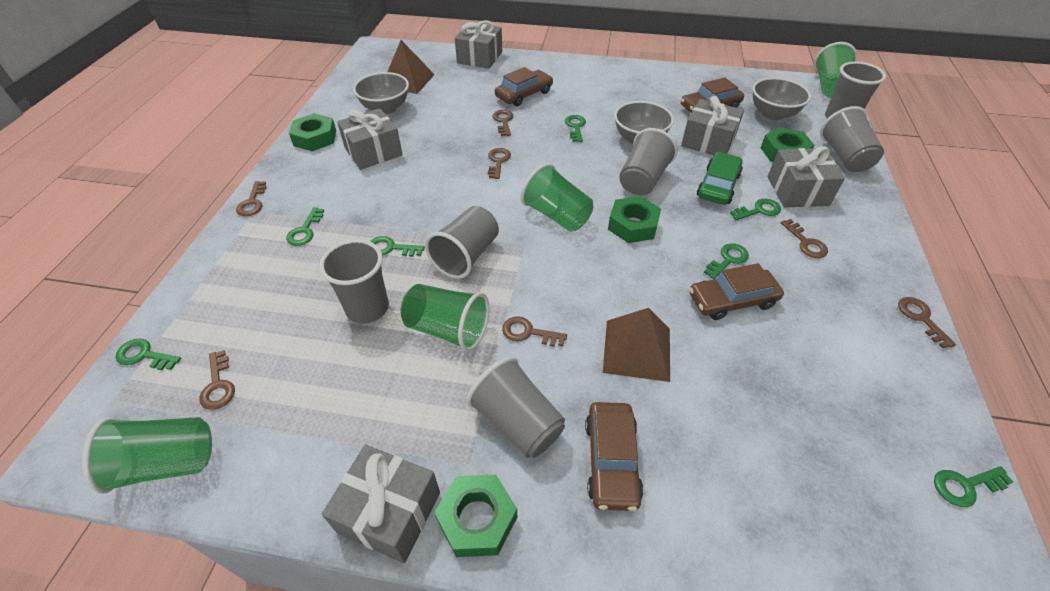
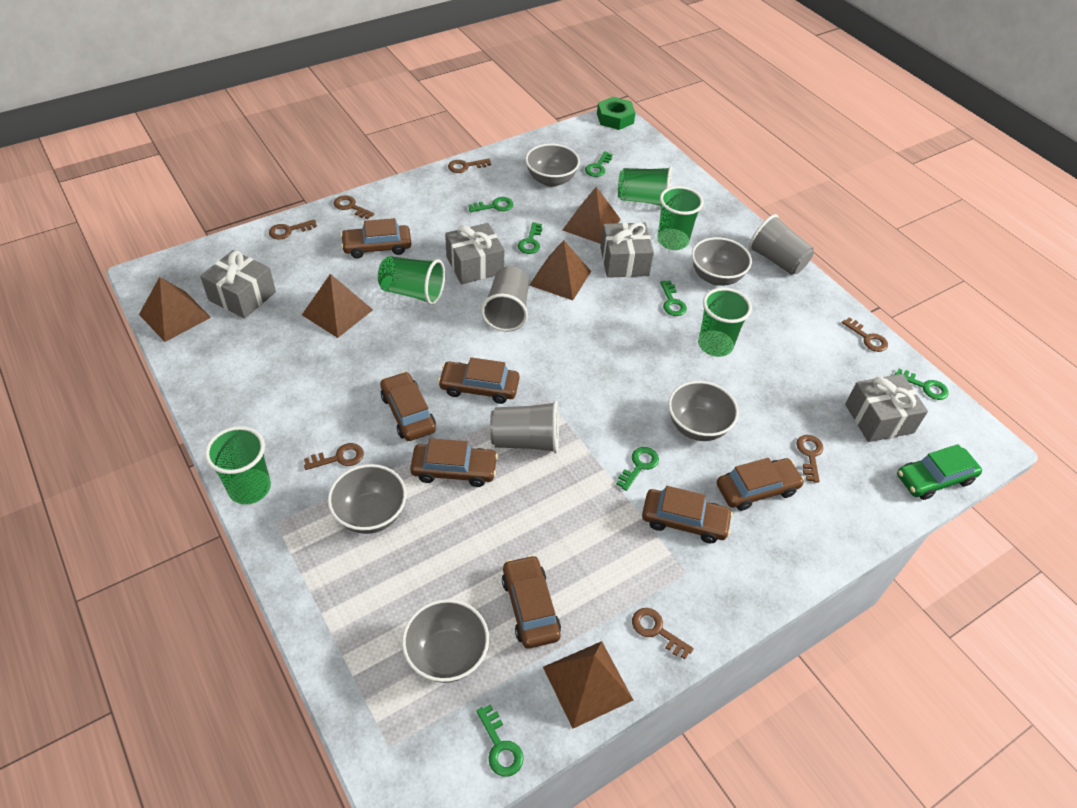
brown car: [495,67,553,106] [585,402,643,511] [681,77,744,113] [689,263,784,320] = 4 -> [341,218,411,258] [380,372,436,441] [410,438,498,487] [438,357,519,404] [502,555,561,649] [642,486,733,543] [717,458,804,511] = 7
brown pyramid: [387,40,435,94] [603,308,670,382] = 2 -> [139,277,211,342] [302,274,373,338] [529,240,591,300] [543,641,634,729] [563,187,621,244] = 5
green cup: [82,417,212,494] [400,284,489,352] [521,163,593,232] [814,42,857,98] = 4 -> [205,426,271,504] [378,256,445,305] [618,166,672,206] [657,186,704,250] [698,288,752,357] = 5
green nut: [289,113,336,151] [434,475,517,557] [608,196,661,243] [760,127,815,162] = 4 -> [597,97,636,130] = 1
grey bowl: [353,72,409,114] [614,101,674,144] [753,77,811,120] = 3 -> [328,464,407,534] [402,599,489,683] [525,144,580,187] [668,381,739,441] [692,237,752,286] = 5
grey cup: [319,239,389,324] [425,206,499,279] [466,357,565,458] [619,128,678,195] [820,106,884,172] [825,61,886,119] = 6 -> [481,266,529,332] [490,401,559,453] [749,214,814,275] = 3
grey gift: [322,444,440,563] [337,108,403,170] [455,20,502,69] [681,96,744,155] [767,146,845,207] = 5 -> [200,250,276,319] [445,223,504,284] [600,222,654,278] [845,374,928,442] = 4

